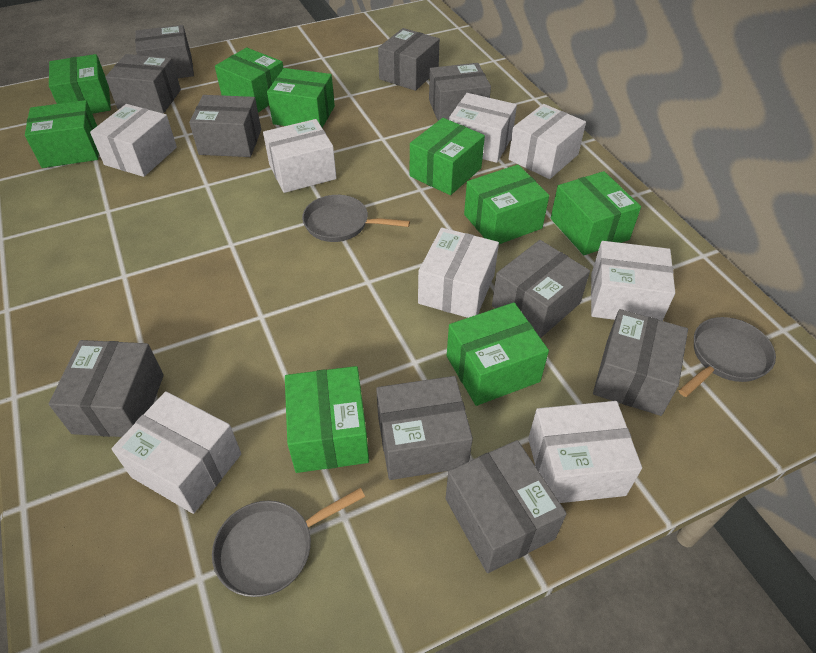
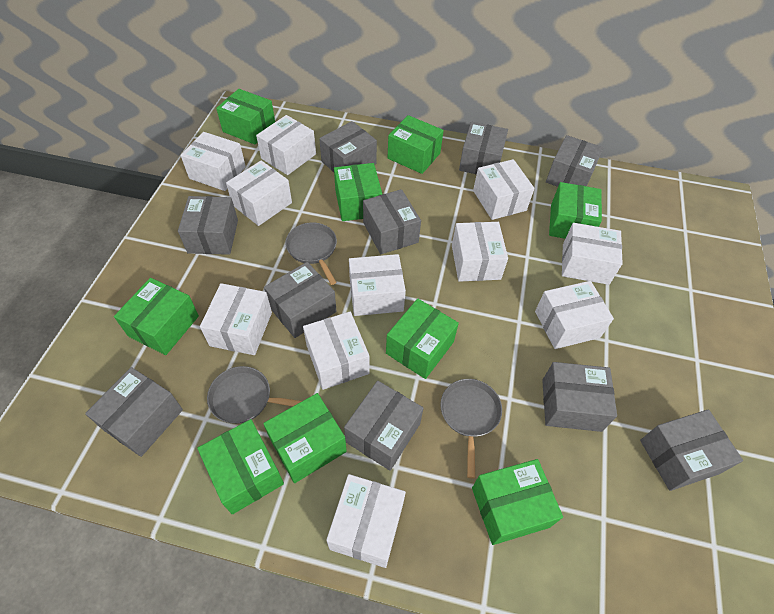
white box: [90,104,177,177] [111,391,241,514] [263,119,337,193] [418,228,499,318] [449,93,517,163] [509,104,586,179] [528,401,642,503] [591,241,675,321] = 8 -> [181,132,246,191] [200,283,272,355] [226,160,292,226] [256,115,316,175] [303,312,369,390] [326,474,406,568] [349,254,406,316] [452,222,508,282] [473,159,535,220] [535,281,614,349] [562,223,623,285] = 11

